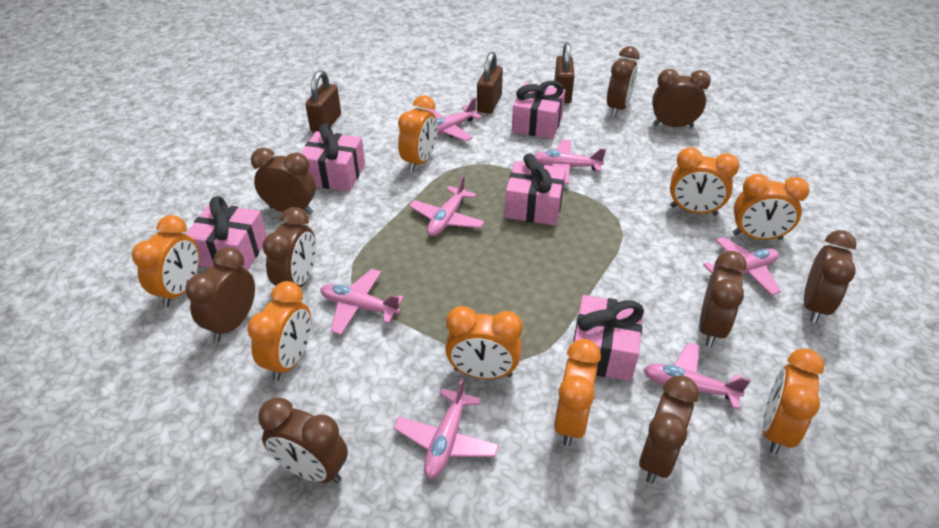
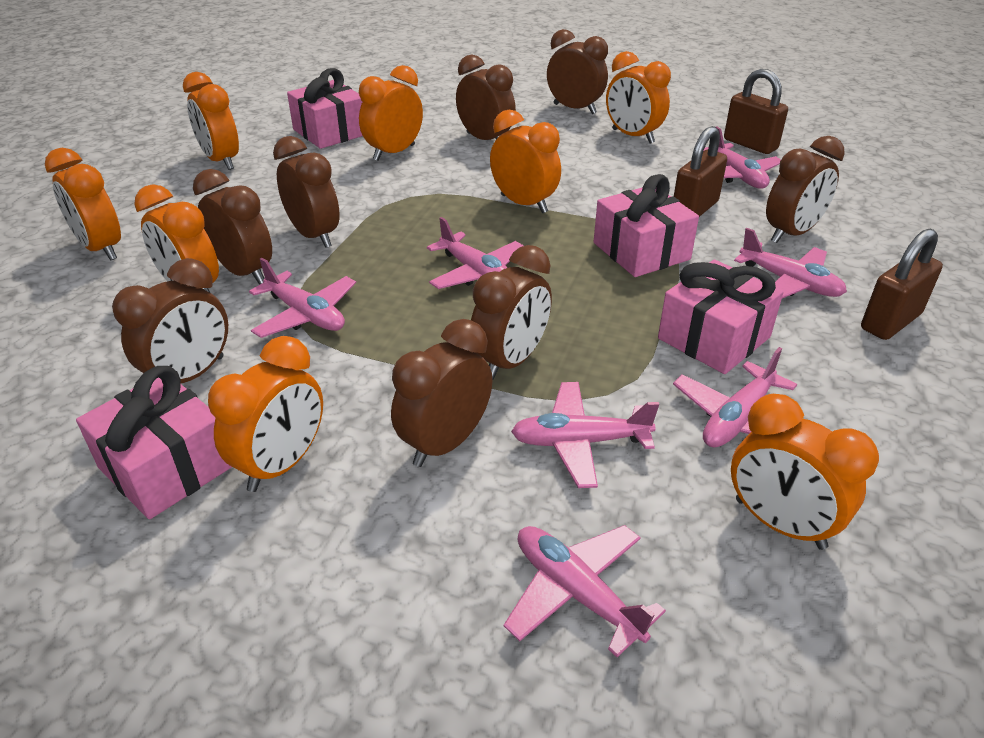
brown clock: [185,247,255,342] [251,148,316,214] [258,397,348,483] [262,207,316,288] [607,46,640,117] [639,375,699,484] [652,69,711,127] [699,251,747,347] [804,230,856,323] = 9 -> [112,258,228,383] [193,169,272,285] [273,136,340,248] [391,319,493,467] [456,55,516,140] [471,245,552,380] [547,29,608,114] [766,136,845,243] = 8
pink gift: [186,196,267,270] [301,123,365,192] [505,153,566,226] [512,81,565,139] [573,295,644,381] = 5 -> [76,366,232,519] [287,68,363,149] [594,174,699,277] [658,260,783,374] = 4

